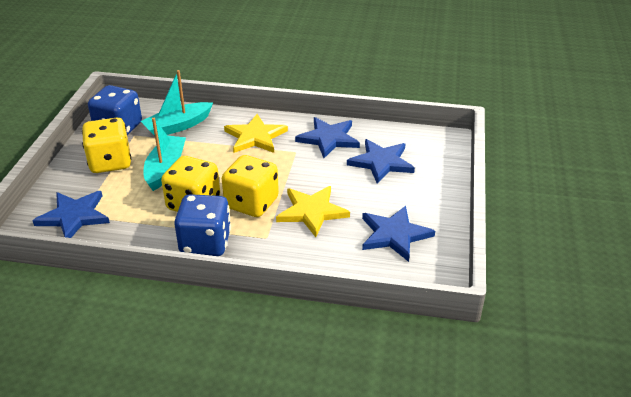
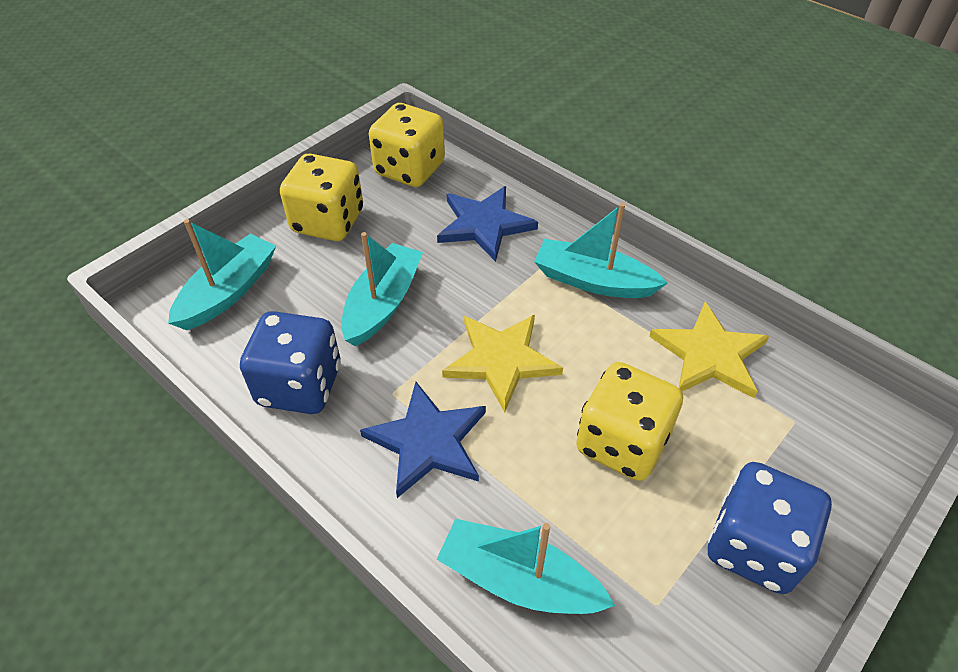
blue star: [32,191,110,238] [295,117,360,158] [347,139,415,184] [362,206,435,262] = 4 -> [360,382,486,498] [437,186,538,262] = 2
turquoise boat: [141,70,213,136] [143,118,186,191] = 2 -> [168,219,276,330] [341,232,423,346] [436,518,615,614] [534,203,668,298] = 4

